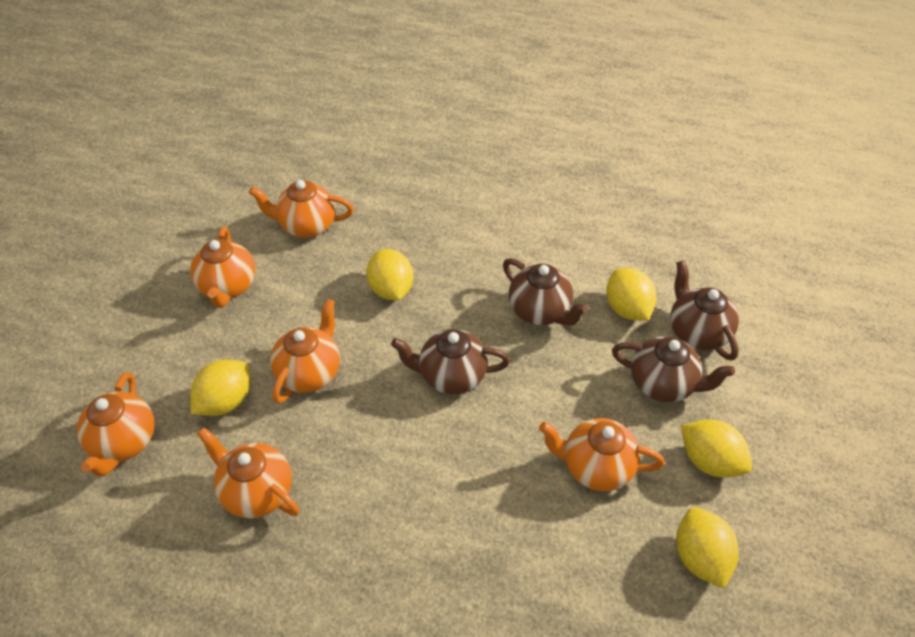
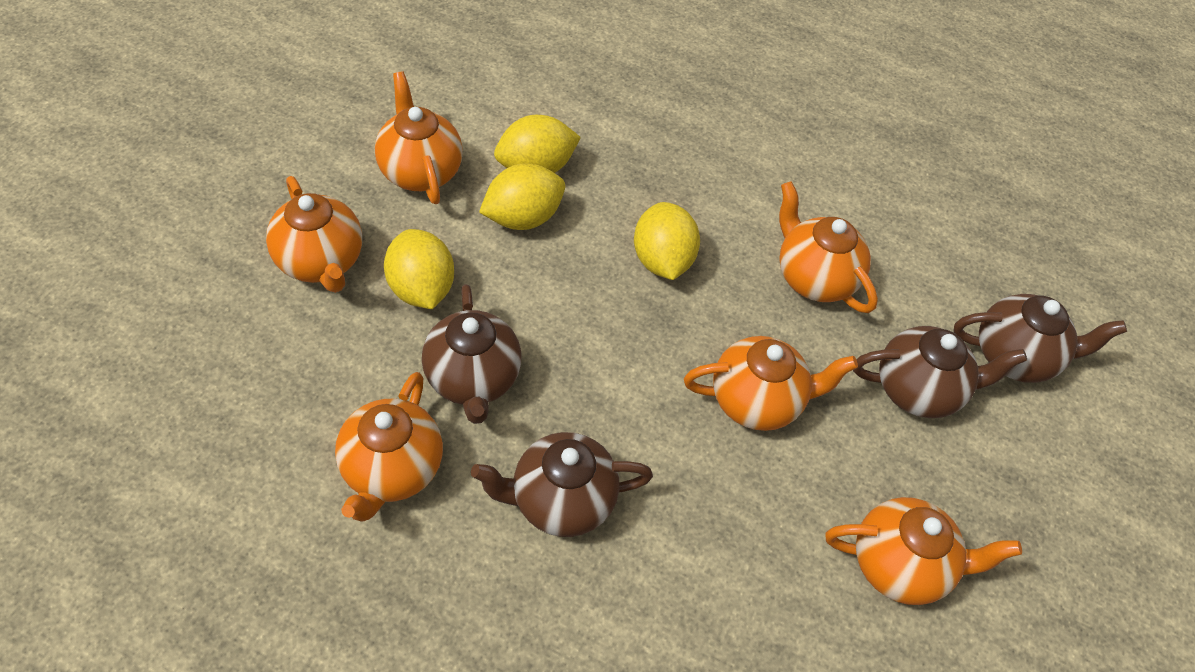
yellow lemon: [191,360,250,416] [366,249,413,300] [606,268,656,321] [676,507,739,589] [681,419,752,478] = 5 -> [384,229,454,309] [479,163,565,230] [494,115,581,173] [634,202,700,280] = 4

